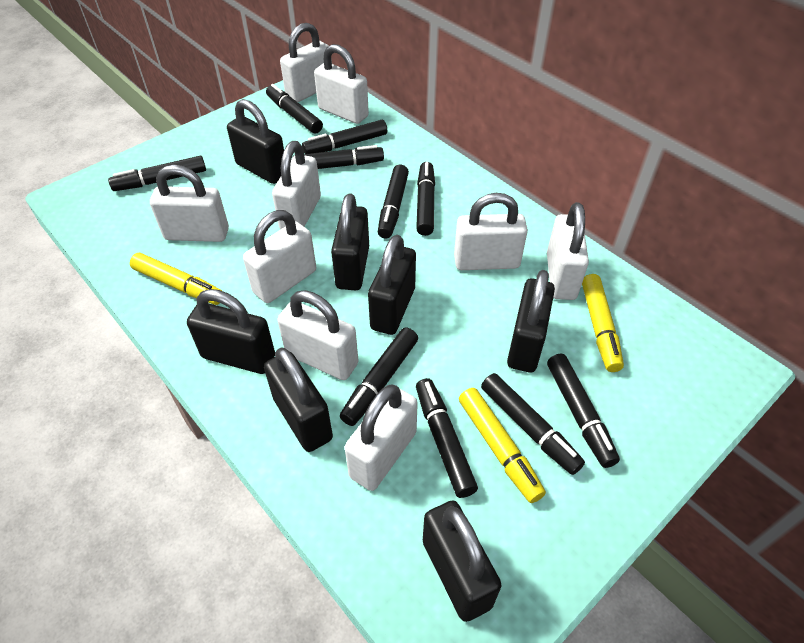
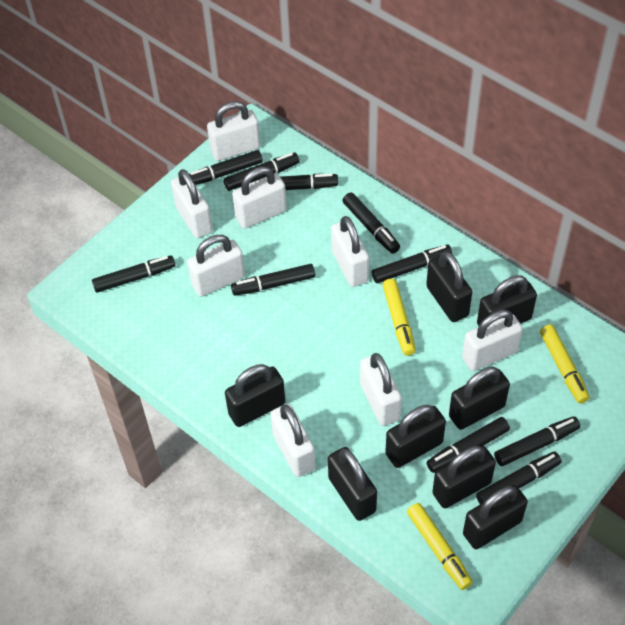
black padlock: [187,289,275,374] [227,99,284,184] [264,347,333,452] [331,193,369,290] [368,235,416,335] [423,501,501,622] [507,270,555,373] = 7 -> [225,364,285,427] [328,447,377,521] [385,405,446,468] [426,251,472,322] [432,446,496,508] [449,367,510,430] [463,485,528,549] [477,275,537,326] = 8
white padlock: [150,165,229,242] [243,210,316,303] [272,141,321,229] [277,290,359,380] [280,23,332,102] [314,44,369,124] [345,384,418,491] [454,193,528,270] [547,202,589,300] = 9 -> [171,169,213,238] [187,235,245,297] [207,101,260,161] [232,167,287,229] [270,404,315,477] [331,216,369,287] [360,353,402,426] [462,310,523,371] = 8

